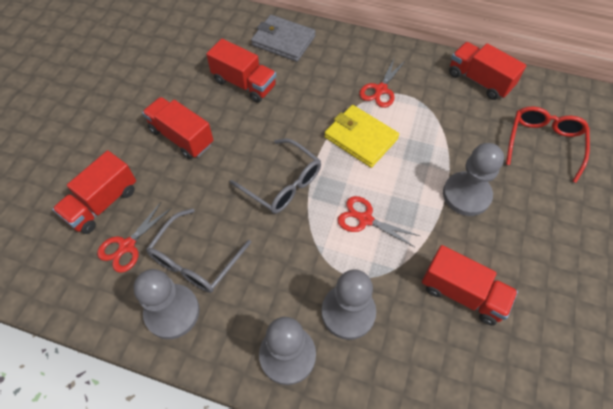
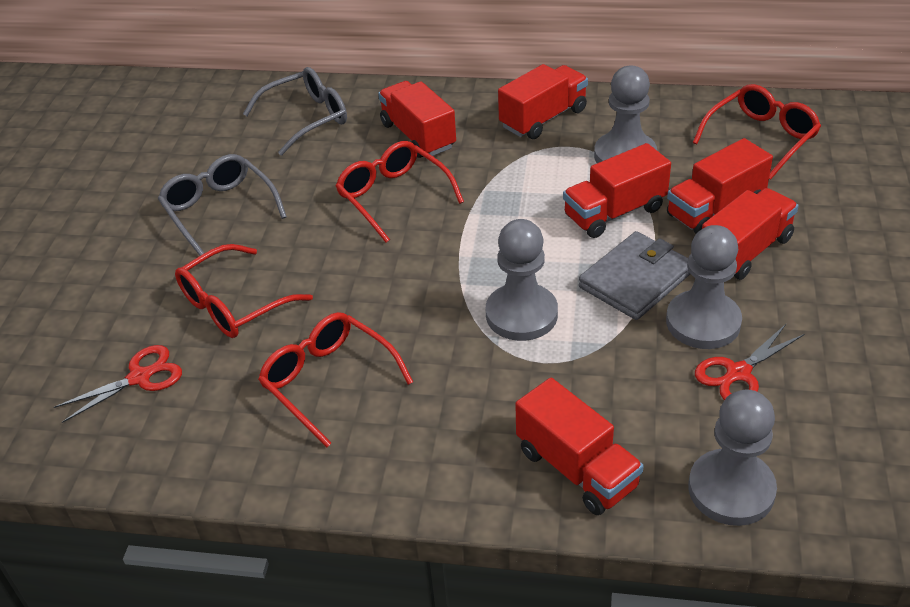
red glasses: [506,107,590,183] = 1 -> [175,244,313,338] [258,312,413,447] [336,141,464,243] [693,84,821,180] = 4
red scissors: [97,201,172,273] [338,196,420,248] [359,57,406,108] = 3 -> [54,345,182,423] [695,324,804,400] = 2
red truck: [52,150,136,234] [142,97,213,159] [206,39,276,103] [422,245,518,326] [449,42,527,100] = 5 -> [378,81,456,158] [498,64,588,139] [515,378,643,515] [563,143,671,238] [667,138,773,234] [702,188,798,280] = 6
yellow wallet: [324,105,399,168] = 1 -> none = 0

